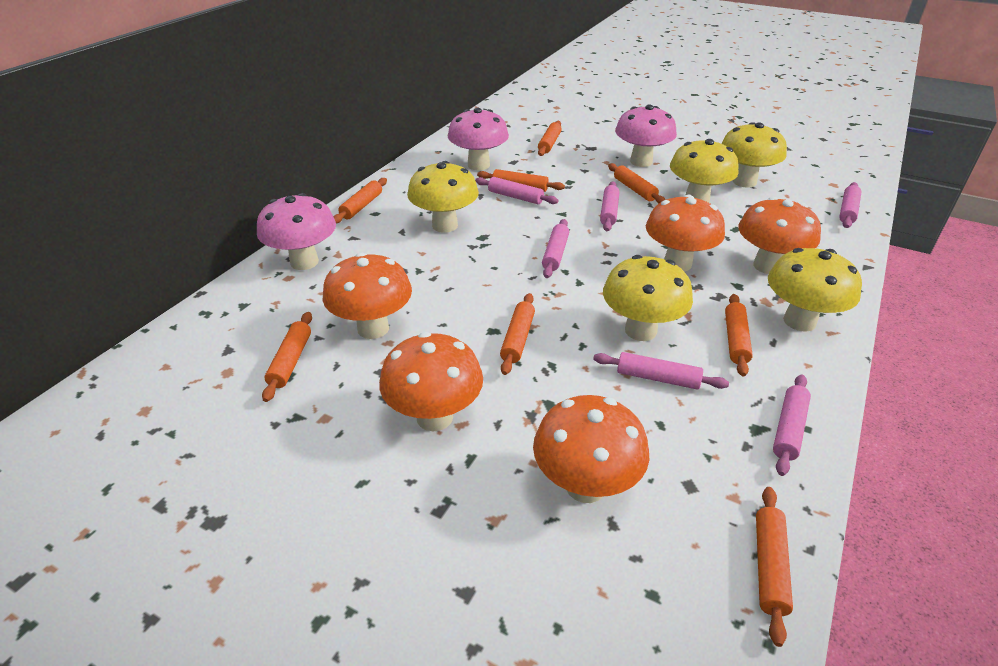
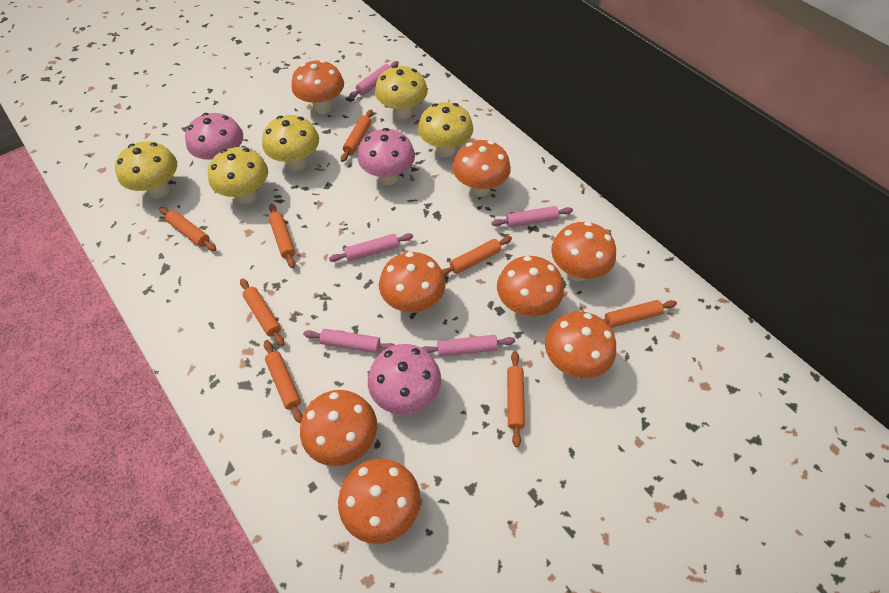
orange mushroom: [323,253,412,339] [379,332,483,431] [533,395,649,503] [646,195,725,271] [738,197,821,274] = 5 -> [291,60,344,114] [300,390,377,466] [338,458,421,544] [379,252,446,313] [452,140,511,197] [497,256,564,316] [545,311,616,379] [551,222,616,281] = 8
pink rolling pin: [475,177,559,204] [542,219,569,278] [593,352,729,389] [600,182,619,231] [773,374,811,476] [839,182,861,228] = 6 -> [303,329,395,353] [329,233,413,262] [349,61,399,99] [422,335,515,357] [491,206,573,227] = 5

